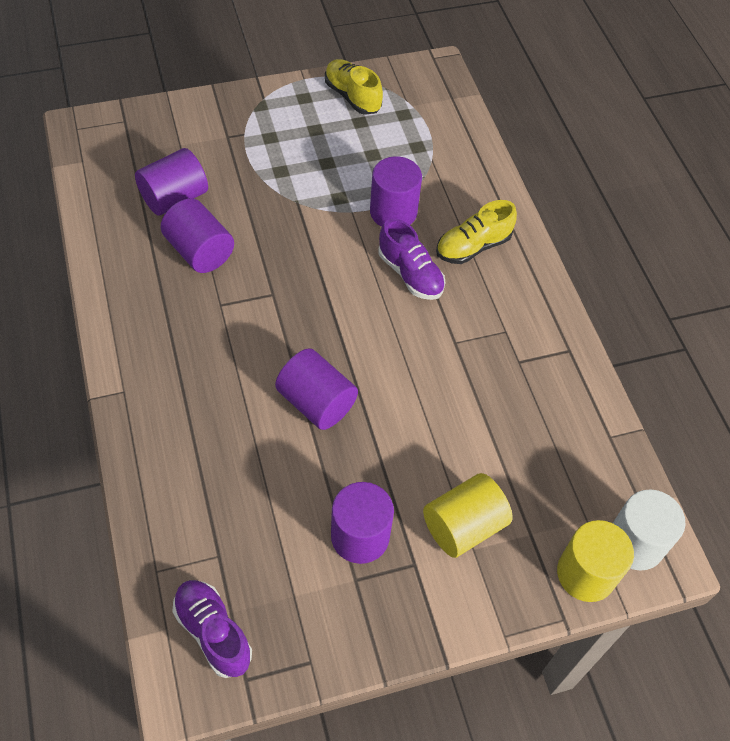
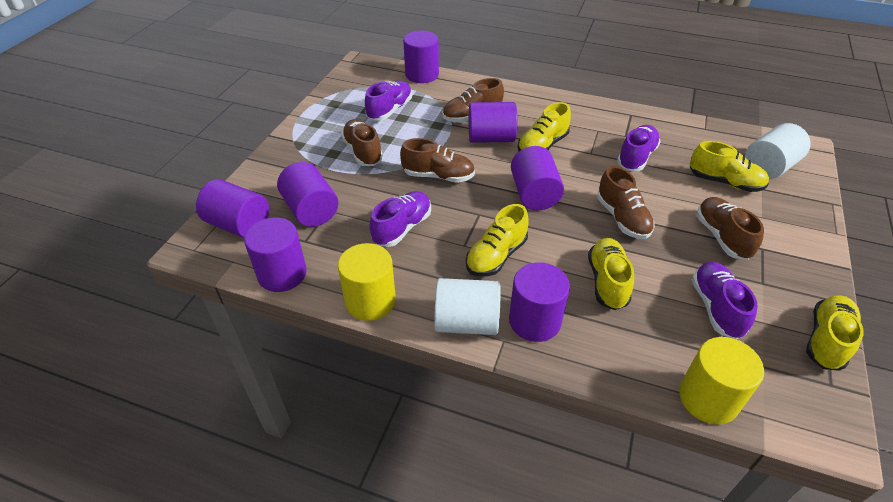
brown shoe: none = 0 -> [341,119,383,166] [400,138,475,183] [443,78,504,123] [597,166,655,239] [696,197,764,260] = 5
purple cylinder: [135,148,208,216] [161,198,234,273] [275,348,358,430] [331,482,394,564] [370,156,422,227] = 5 -> [196,179,269,238] [244,218,307,292] [277,162,338,227] [403,31,439,83] [469,102,517,143] [509,262,570,342] [511,146,564,210] = 7
purple shoe: [173,580,252,678] [379,219,445,300] = 2 -> [365,81,412,121] [369,191,431,247] [617,125,661,171] [692,262,758,339] = 4
white cylinder: [613,489,686,570] = 1 -> [434,278,501,335] [745,123,811,179] = 2
yellow shoe: [325,59,383,115] [436,200,517,264] = 2 -> [466,204,528,276] [518,102,571,152] [588,238,634,310] [690,141,769,192] [806,295,863,371] = 5

